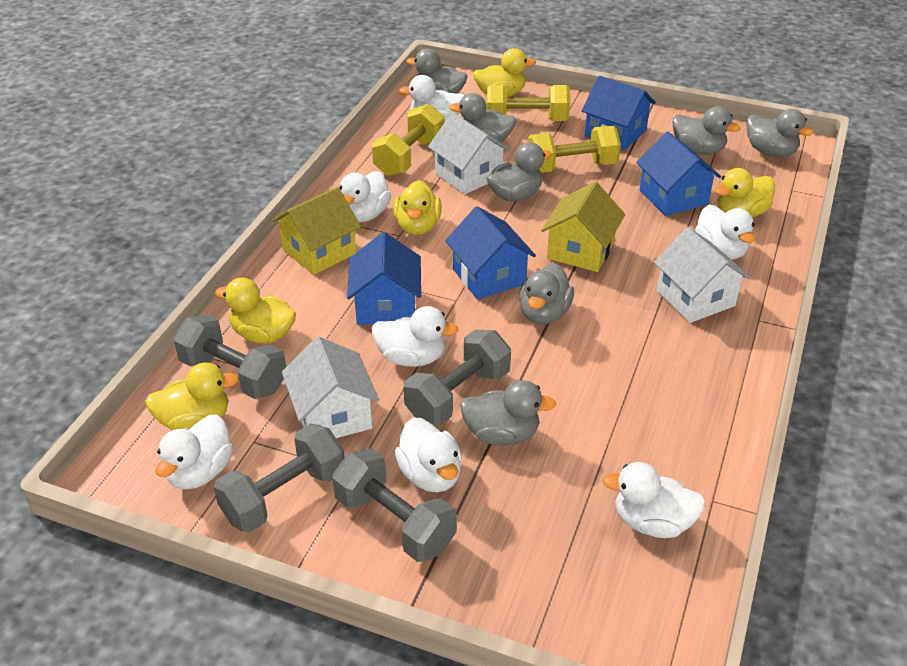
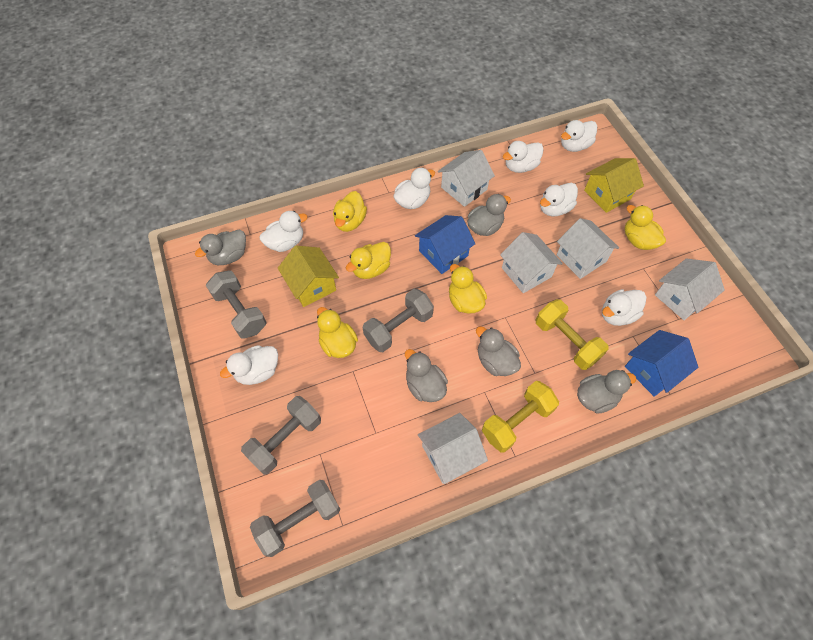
blue house: [347,232,421,325] [445,206,536,300] [582,76,656,150] [636,131,721,216] = 4 -> [415,215,475,274] [625,330,698,397] = 2
grey duck: [406,49,468,93] [449,93,517,143] [460,380,556,445] [487,142,552,201] [519,264,574,325] [672,106,740,155] [746,109,813,157] = 7 -> [195,230,246,265] [405,349,448,402] [467,194,511,236] [476,326,521,376] [577,370,636,414] = 5
white house: [282,337,379,438] [428,113,510,194] [654,227,751,323] = 3 -> [418,413,488,484] [438,150,495,207] [500,232,563,293] [557,218,619,279] [655,258,725,320] = 5
yellow dumbbell: [372,104,445,176] [486,85,570,121] [527,126,621,173] = 3 -> [482,381,559,453] [536,299,609,370] = 2

